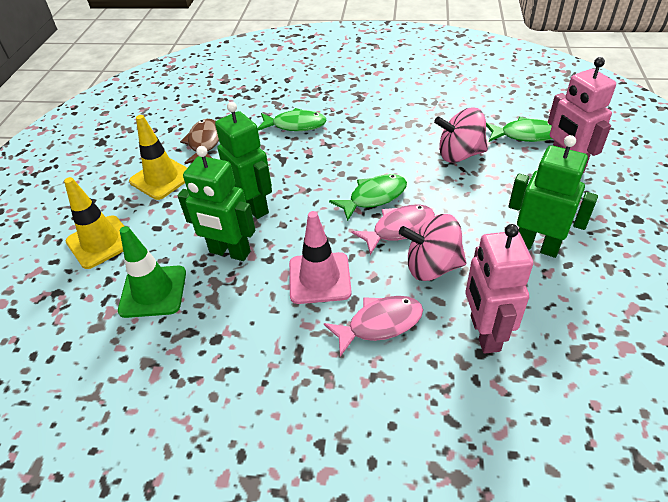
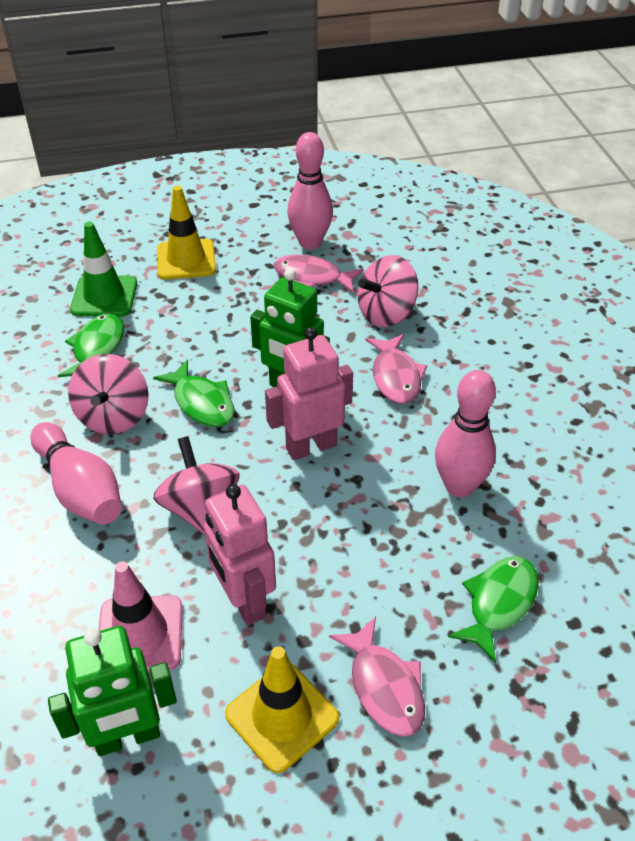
brown fish: [180,119,219,164] = 1 -> none = 0
green robot: [178,146,255,261] [215,102,272,219] [509,135,598,258] = 3 -> [48,626,177,756] [250,268,330,387] = 2
pink bowling pin: none = 0 -> [30,422,122,524] [287,132,333,250] [435,370,496,497] = 3
pink fish: [324,296,423,357] [351,205,435,255] = 2 -> [274,255,363,293] [329,616,425,737] [365,334,427,404] = 3
pink spinning top: [399,214,466,281] [434,108,488,163] = 2 -> [68,354,149,434] [153,436,240,535] [358,255,418,327] = 3

